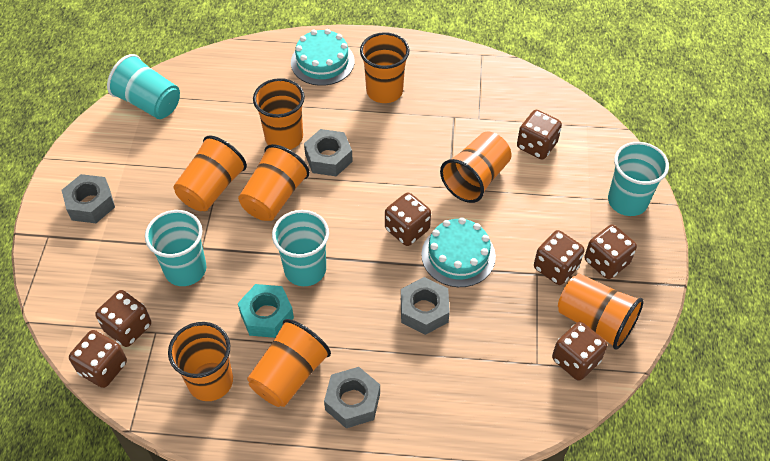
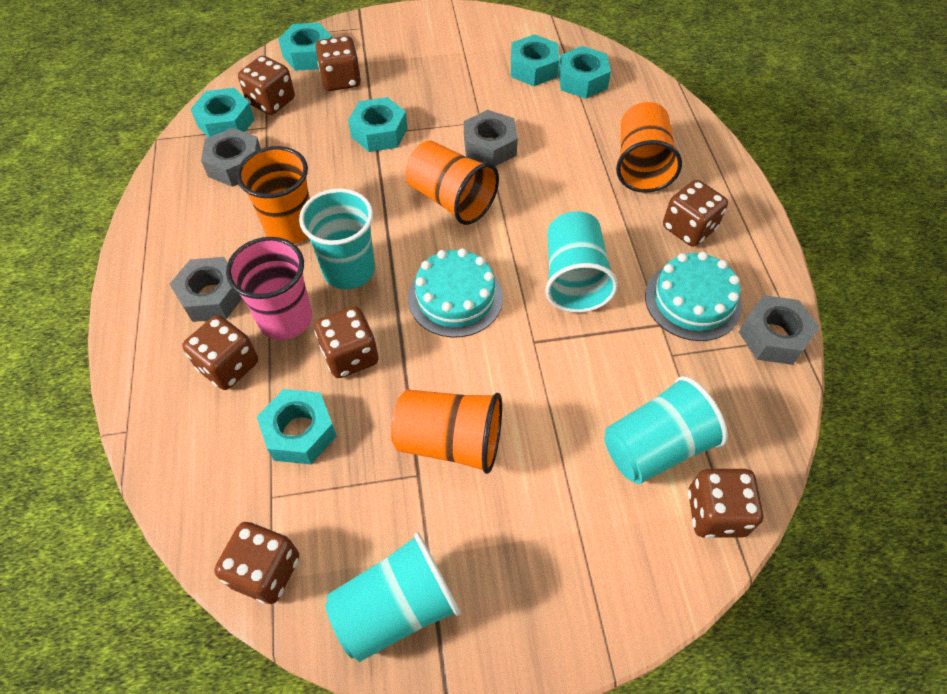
orange cup: [168,322,233,401] [173,136,247,211] [238,144,310,221] [247,319,331,407] [253,78,305,150] [360,32,409,103] [440,132,511,203] [558,274,644,350] = 8 -> [237,146,310,244] [391,389,502,474] [405,140,499,225] [616,102,682,193] = 4
pink cup: none = 0 -> [226,237,312,340] = 1
turquoise nut: [238,284,294,338] = 1 -> [191,88,255,138] [257,389,337,464] [278,23,332,71] [348,97,408,152] [511,34,559,86] [558,46,611,99] = 6

